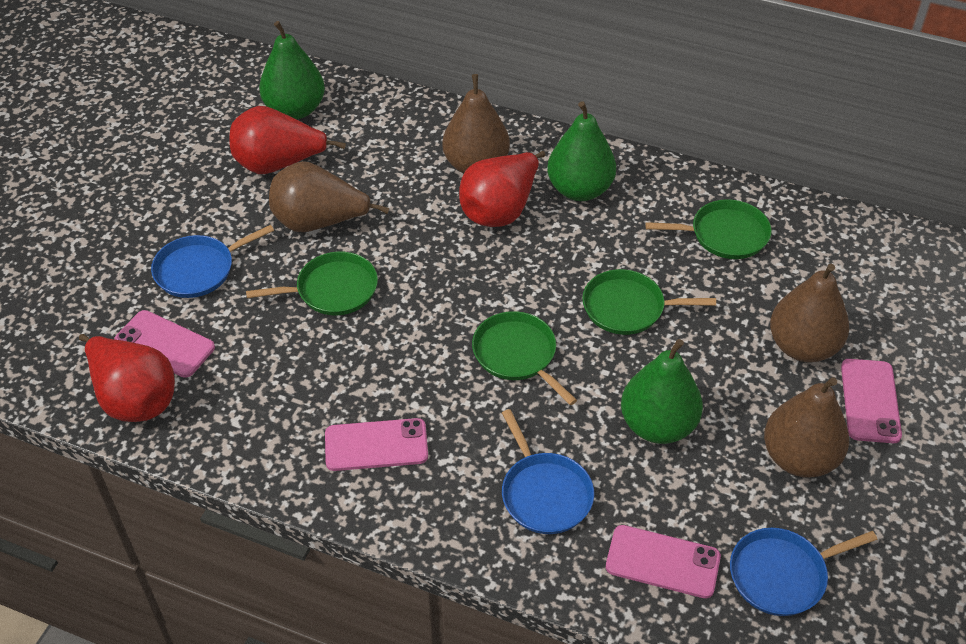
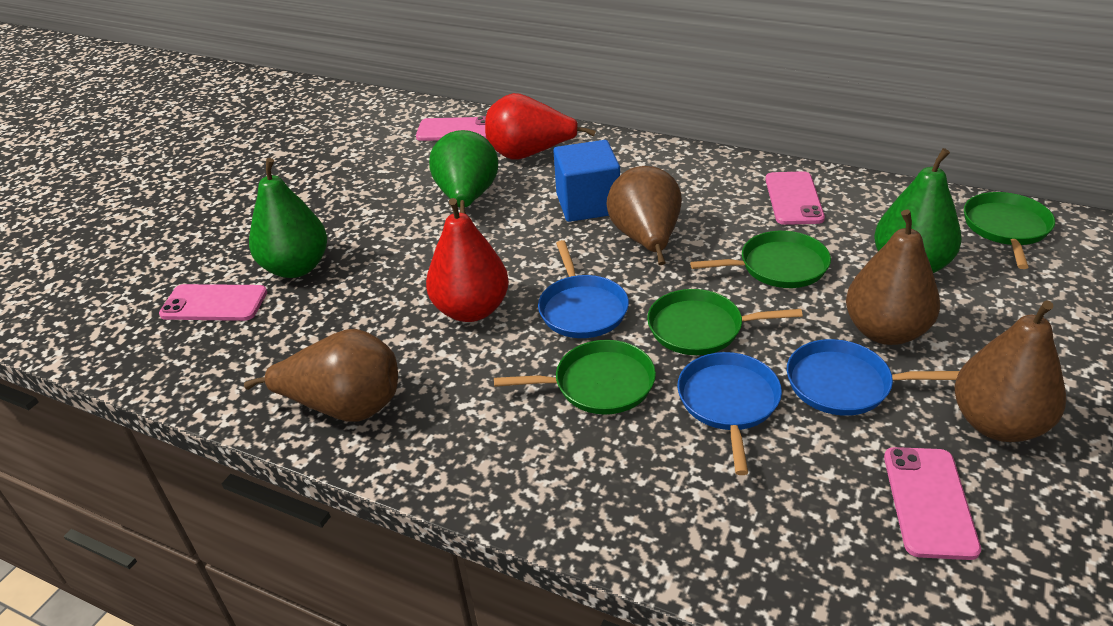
blue cube: none = 0 -> [553,140,620,222] = 1
red pear: [79,334,175,422] [229,106,346,174] [459,151,545,227] = 3 -> [426,198,509,322] [485,93,596,160] = 2

